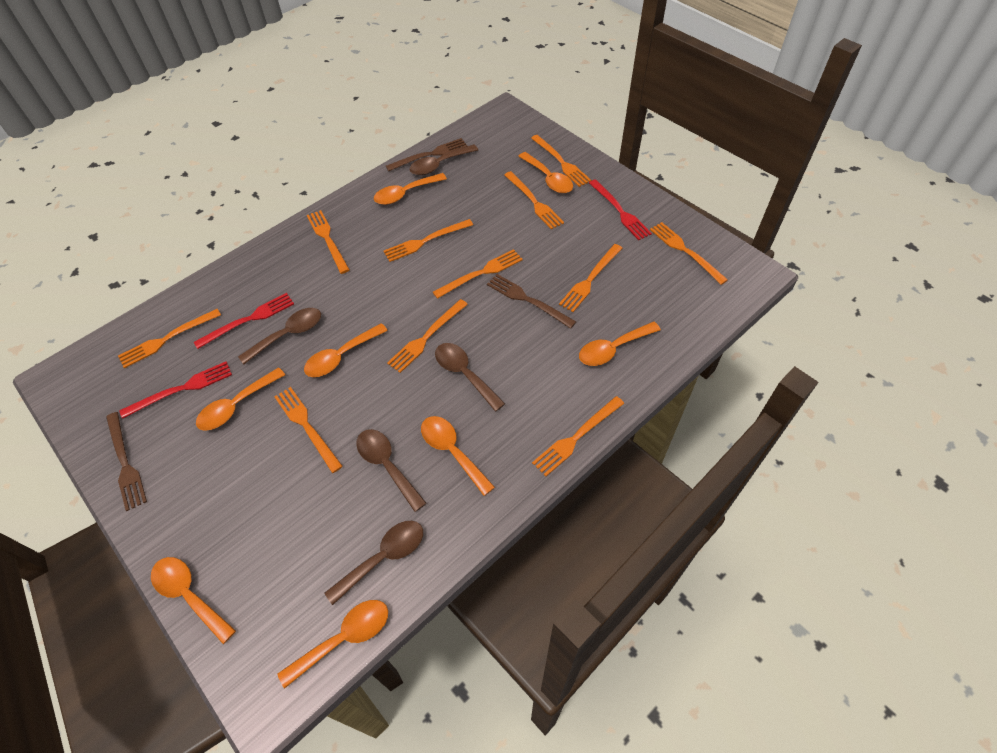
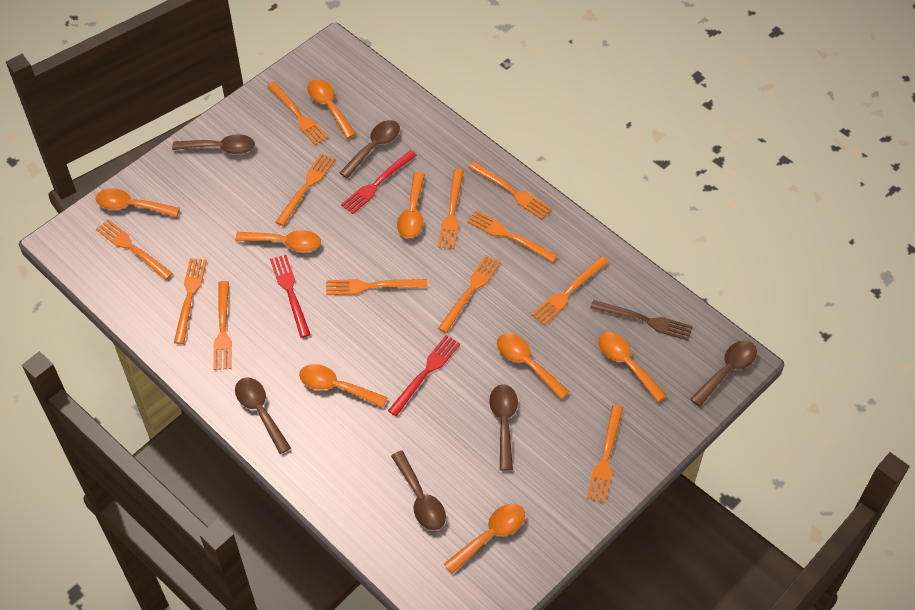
brown fork: [106,412,147,511] [386,138,467,171] [487,274,576,329] = 3 -> [590,300,693,341] = 1
brown spoon: [238,308,321,364] [324,521,423,605] [356,429,427,512] [410,144,478,175] [435,343,505,412] = 5 -> [172,134,255,154] [235,378,291,454] [339,120,400,178] [391,451,446,530] [489,384,518,471] [690,341,757,407] = 6
orange fork: [118,309,221,368] [274,387,343,473] [307,210,350,274] [383,219,473,262] [387,299,468,373] [433,249,523,299] [504,171,564,229] [531,135,591,187] [532,396,624,476] [559,244,622,312] [650,222,728,285] = 11 -> [96,219,173,280] [174,258,207,344] [213,281,232,370] [267,81,328,145] [276,153,335,226] [326,279,427,295] [438,169,464,249] [438,255,501,333] [467,210,558,263] [469,161,552,219] [531,256,609,325] [587,405,623,503] = 12

